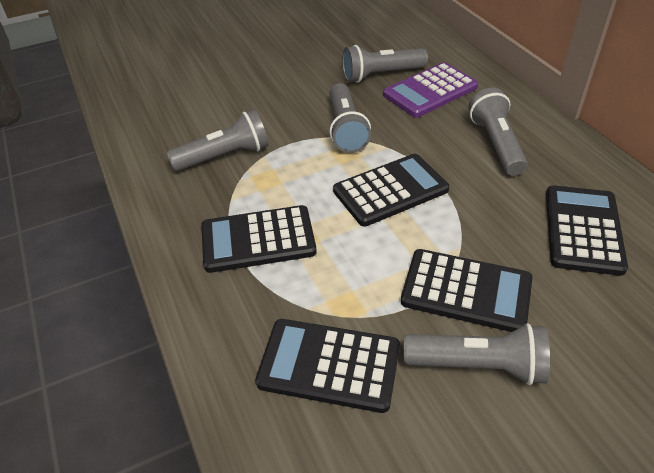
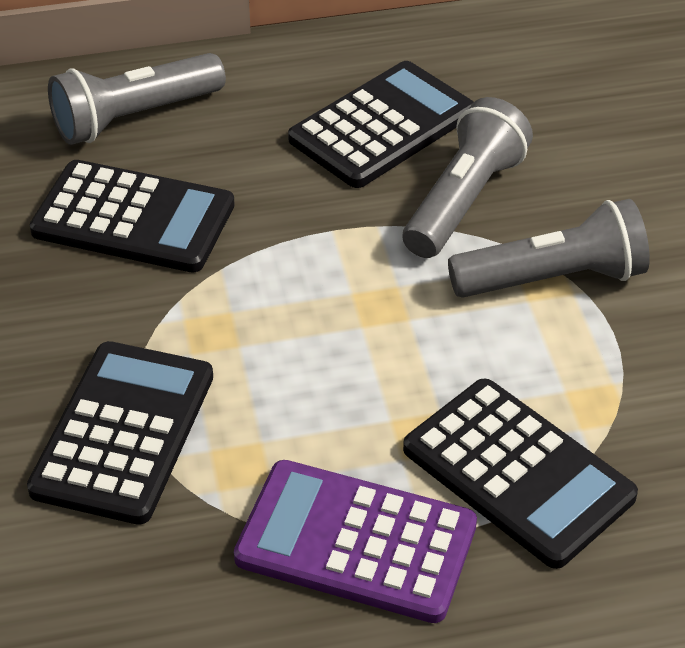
black calculator: [201,205,317,273] [255,319,400,413] [333,154,449,227] [401,249,533,332] [546,185,628,276] = 5 -> [27,341,213,525] [29,160,235,272] [288,61,474,188] [403,378,638,569] = 4
grey flashlight: [167,110,269,171] [329,83,371,153] [342,45,428,83] [403,323,550,385] [468,88,528,176] = 5 -> [48,53,226,145] [403,97,533,258] [448,199,650,298] = 3

